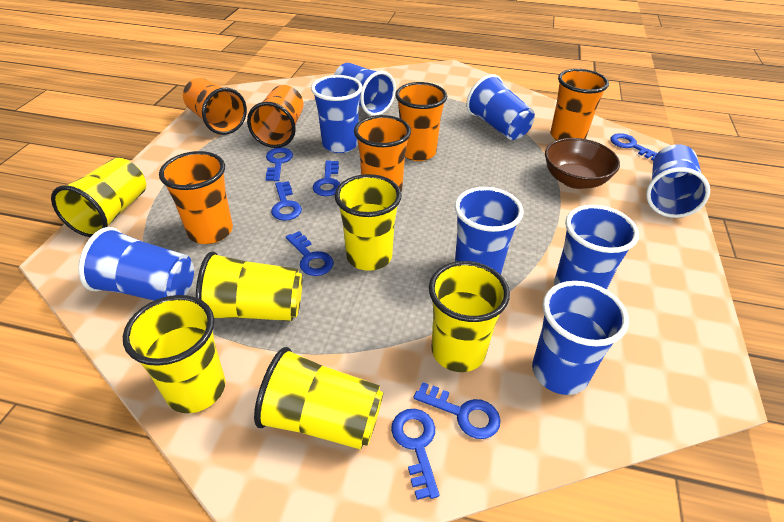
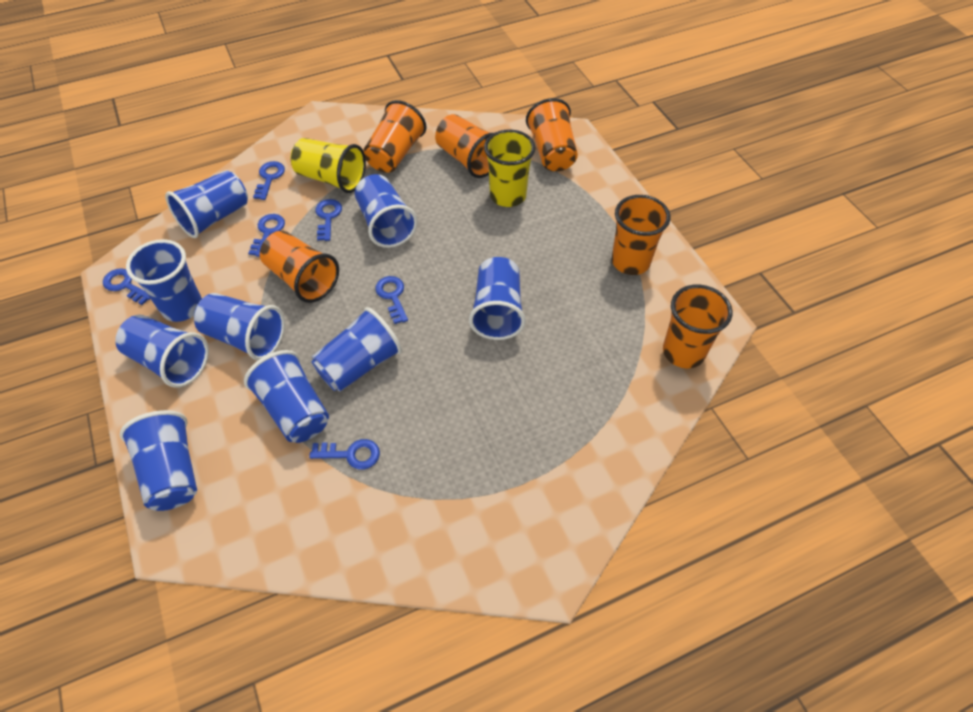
blue cup: [78,227,194,301] [311,75,363,153] [334,63,396,116] [455,187,524,275] [466,74,535,140] [532,281,629,395] [554,205,639,290] [646,144,710,218] = 8 -> [115,315,209,388] [120,410,197,511] [126,239,202,322] [165,170,248,238] [194,293,285,360] [244,350,329,443] [311,307,402,392] [355,174,418,248] [469,257,526,340] = 9
blue key: [266,148,293,181] [271,181,302,221] [286,231,334,276] [313,160,340,196] [391,409,440,500] [413,382,500,439] [611,133,657,160] = 7 -> [103,268,150,305] [248,214,285,257] [253,161,285,200] [309,439,380,470] [315,199,342,241] [375,276,408,324] = 6
brown bowl: [545,138,620,189] = 1 -> none = 0
yellow cup: [51,158,146,237] [123,295,225,413] [196,252,302,321] [254,347,383,450] [335,174,402,271] [429,261,510,372] = 6 -> [290,138,366,193] [484,129,535,207] = 2

